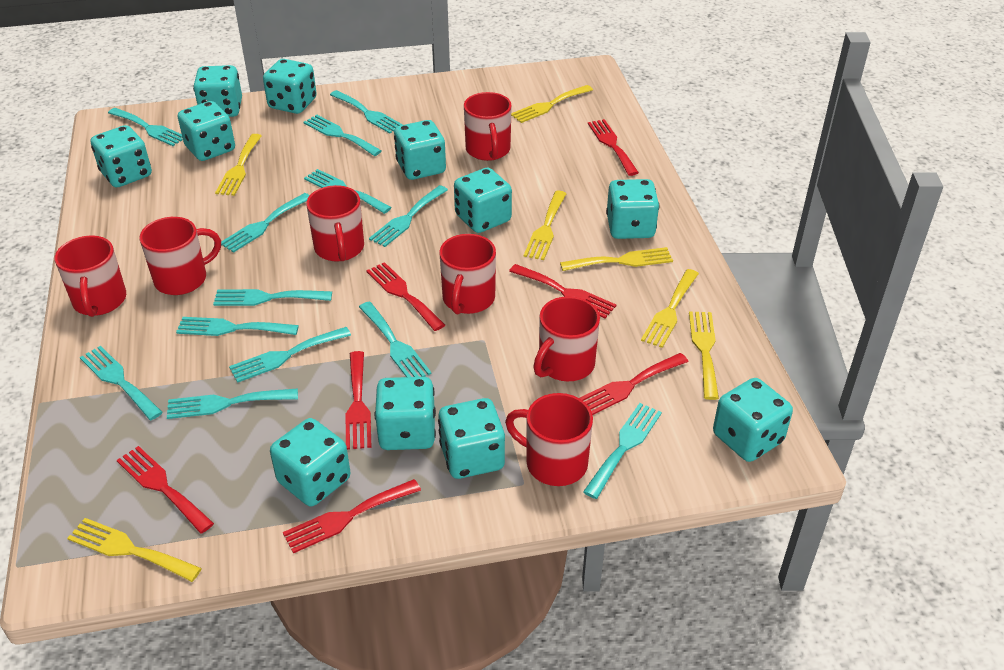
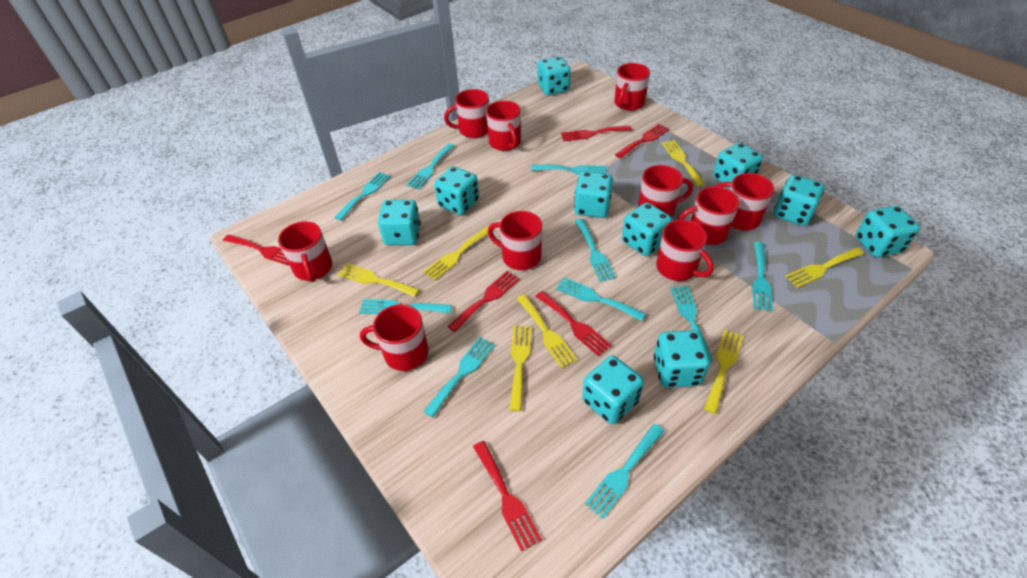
red fork: [117,446,214,533] [283,479,421,553] [345,351,372,450] [366,262,445,331] [509,264,616,318] [580,353,689,415] [588,119,639,176] = 7 -> [223,234,289,265] [447,271,520,332] [473,441,542,552] [535,291,612,356] [561,126,632,141] [615,124,669,158] = 6
red mug: [55,235,126,317] [140,217,221,295] [306,185,364,262] [439,234,496,314] [464,92,512,161] [505,393,593,486] [533,296,600,381] = 7 -> [278,221,332,282] [360,304,428,371] [444,89,489,138] [486,101,521,151] [488,211,542,270] [614,63,650,111] [638,165,693,217] [656,220,714,281] [678,186,739,245] [716,173,774,230] = 10
turquoise dice: [91,125,152,187] [178,101,235,161] [193,65,242,117] [263,59,317,114] [270,418,350,506] [375,377,436,450] [394,120,446,180] [438,398,505,479] [454,168,512,233] [606,179,659,239] [713,378,793,462] = 11 -> [378,200,421,245] [434,166,479,215] [538,57,571,95] [574,171,613,218] [582,355,644,424] [622,202,672,256] [654,330,710,388] [713,143,763,188] [774,175,825,226] [856,206,920,258] = 10
turquoise fork: [80,346,163,420] [108,108,183,146] [167,389,298,419] [176,317,299,336] [213,289,332,306] [221,193,310,253] [229,327,351,383] [303,115,382,156] [304,169,392,214] [330,90,403,134] [359,302,432,377] [369,185,448,247] [583,403,662,499] = 13 -> [334,172,391,221] [359,299,452,314] [407,143,454,190] [423,337,495,418] [531,165,606,175] [556,277,646,321] [575,219,616,282] [585,424,664,519] [671,286,713,362] [752,242,773,312] = 10

